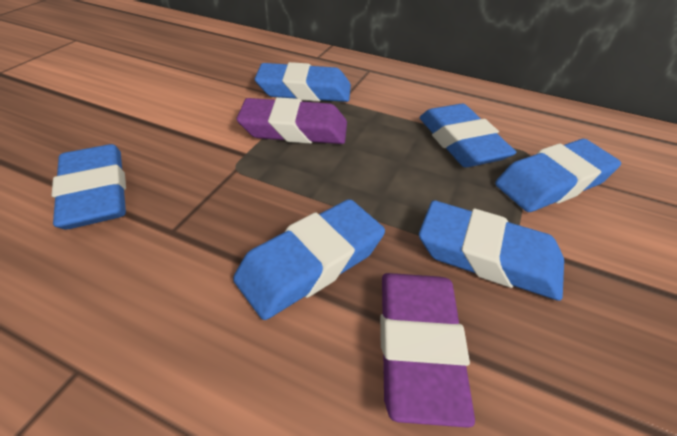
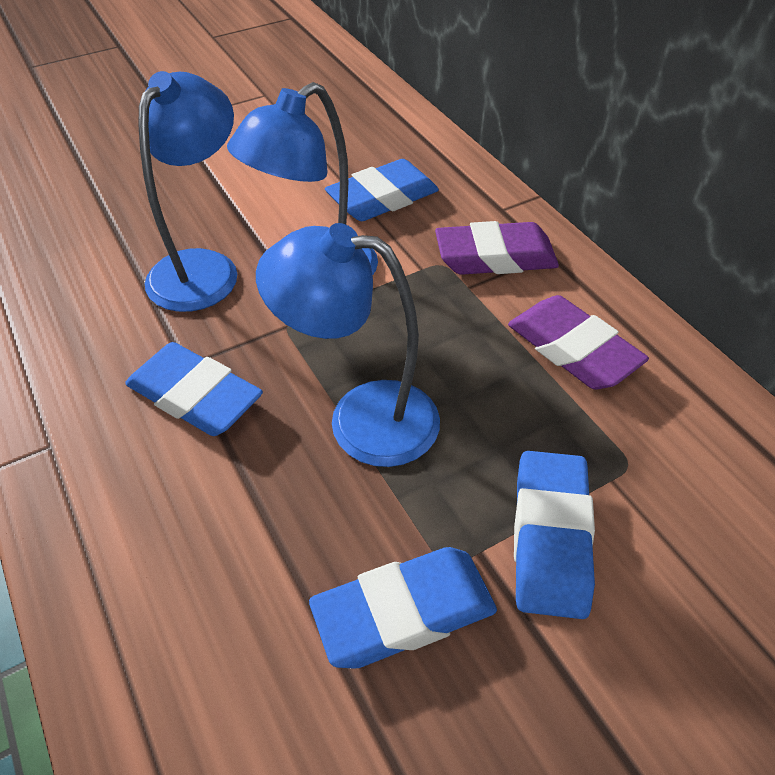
blue eraser: [51,144,126,229] [233,199,385,320] [255,62,351,102] [419,200,564,301] [420,104,516,167] [495,139,621,212] = 6 -> [125,342,263,436] [309,547,497,669] [325,159,439,221] [514,451,595,619] = 4
blue lamp: none = 0 -> [138,71,237,312] [227,82,378,275] [256,223,440,467] = 3

